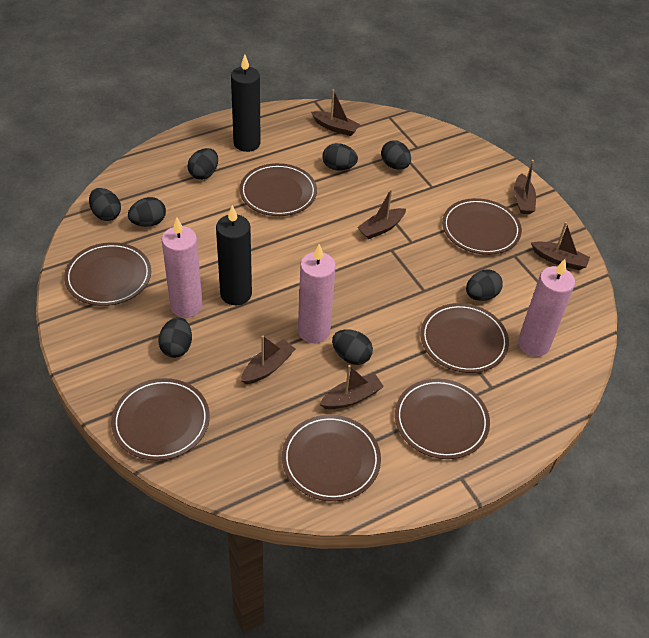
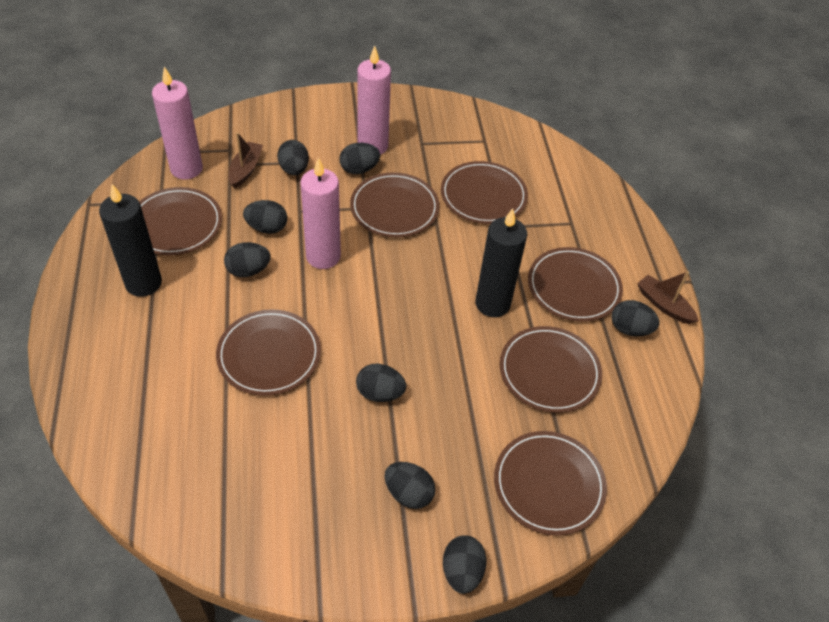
brown boat: [241,335,295,384] [311,89,361,136] [320,365,384,409] [357,189,406,239] [514,160,536,214] [531,222,590,270] = 6 -> [228,132,263,188] [637,271,699,324] = 2

